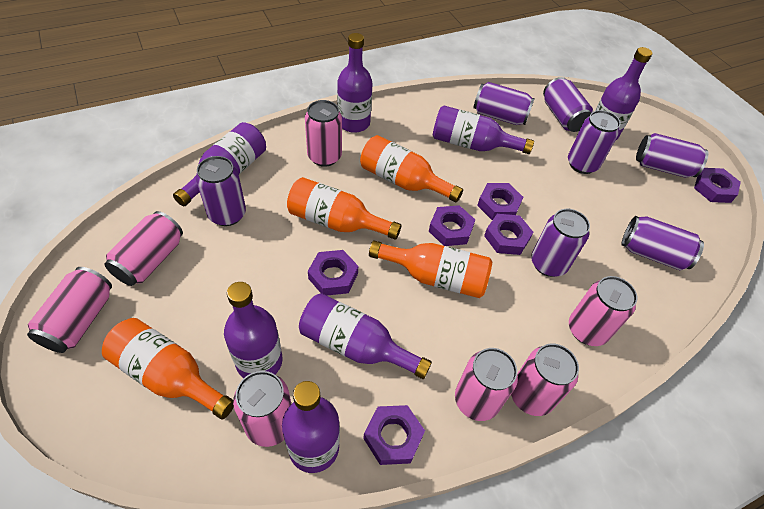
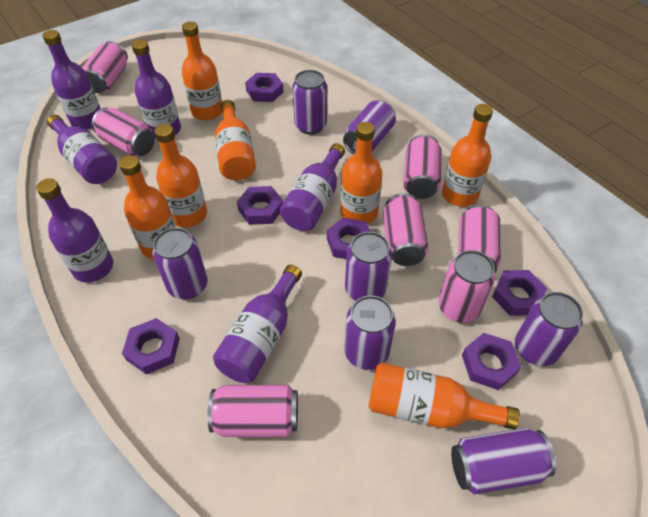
orange bottle: [102,318,234,420] [287,177,401,240] [360,135,463,203] [369,240,492,298] = 4 -> [119,155,176,259] [154,124,207,227] [182,22,222,121] [215,100,256,180] [340,122,382,224] [368,363,520,430] [442,104,493,207] = 7
purple bottle: [173,122,266,206] [224,282,283,378] [282,381,340,473] [299,293,432,379] [337,33,373,133] [433,106,534,154] [595,47,652,141] = 7 -> [36,178,113,283] [43,30,101,129] [47,115,117,184] [132,40,181,139] [213,265,302,383] [280,143,345,231] = 6

